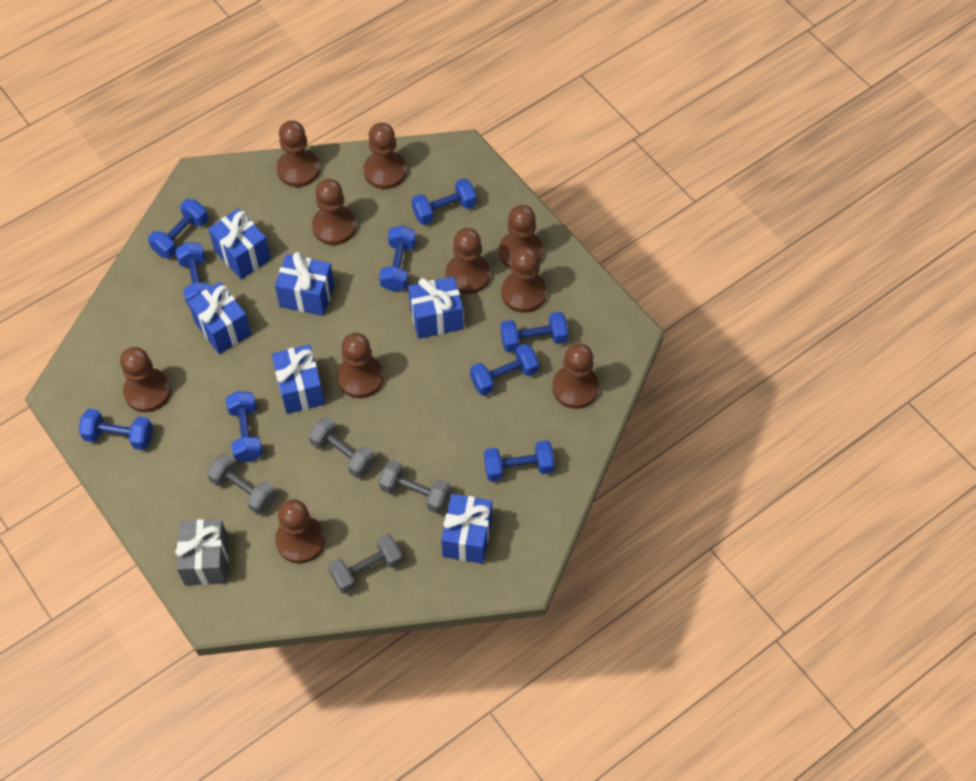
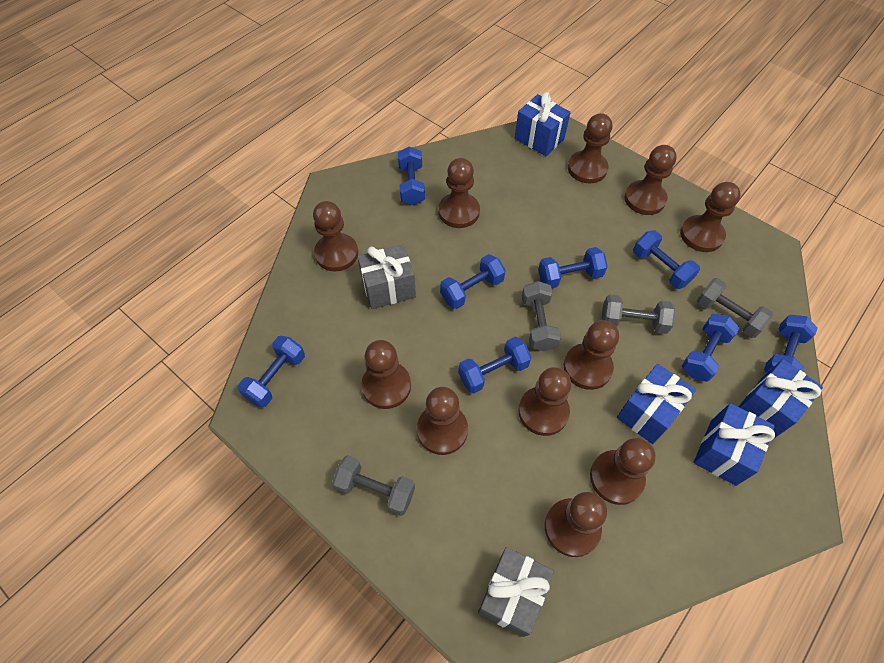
blue dumbbell: [79,409,153,450] [148,199,208,259] [175,242,211,306] [225,391,263,462] [379,225,416,292] [411,178,477,225] [470,344,539,396] [484,440,555,482] [500,312,568,352] = 9 -> [238,336,305,407] [398,146,425,205] [440,254,506,309] [458,337,532,394] [538,247,608,288] [633,230,700,289] [682,314,739,382] [764,315,818,373] = 8
blue gift: [188,282,251,354] [208,208,271,279] [271,344,325,414] [275,252,334,316] [408,276,464,339] [441,494,492,564] = 6 -> [515,92,571,156] [617,364,696,444] [694,403,775,486] [738,359,823,438] = 4
brown pawn: [120,347,171,412] [275,499,325,564] [277,120,320,187] [312,179,356,245] [337,333,384,398] [364,123,407,189] [446,228,490,294] [499,205,543,269] [501,247,547,313] [552,343,599,409] = 10 -> [313,201,358,271] [361,340,411,409] [417,387,468,455] [439,158,480,228] [518,367,571,436] [545,492,607,557] [564,320,619,390] [568,113,612,183] [590,438,656,505] [625,145,677,215] [680,182,741,252] = 11
grey gift: [175,519,228,585] = 1 -> [357,244,416,309] [478,547,554,637] = 2

